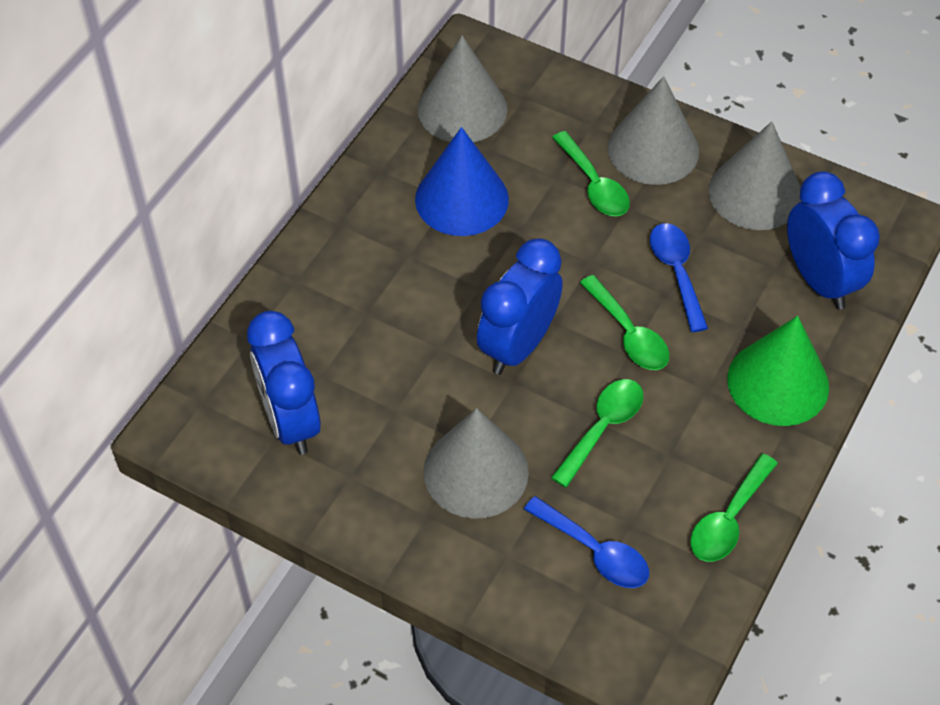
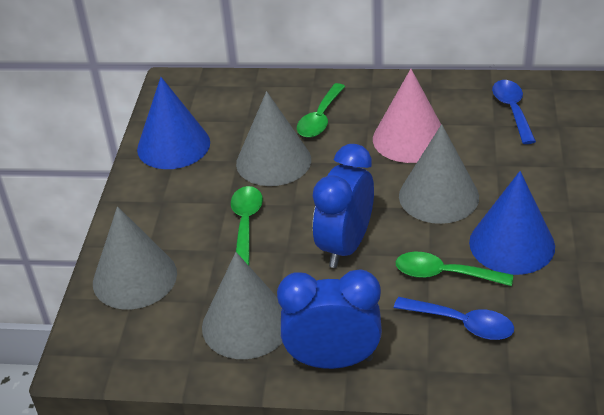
blue clock: [247,311,321,455] [477,239,563,375] [787,171,880,309] = 3 -> [277,269,382,369] [313,144,374,268] = 2
blue cone: [415,127,509,236] = 1 -> [137,77,210,169] [469,171,555,275] = 2
green cone: [727,316,829,426] = 1 -> none = 0
green spoon: [551,379,643,488] [552,131,630,216] [580,275,669,370] [690,454,778,562] = 4 -> [231,186,263,265] [297,83,345,138] [396,252,513,286] = 3
pink cone: none = 0 -> [373,69,441,163] = 1

